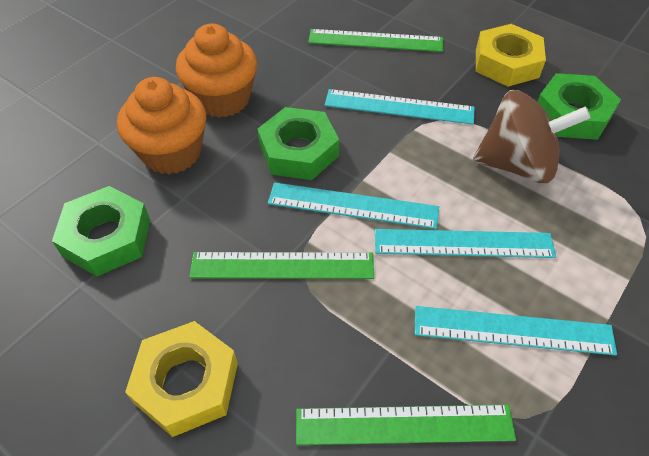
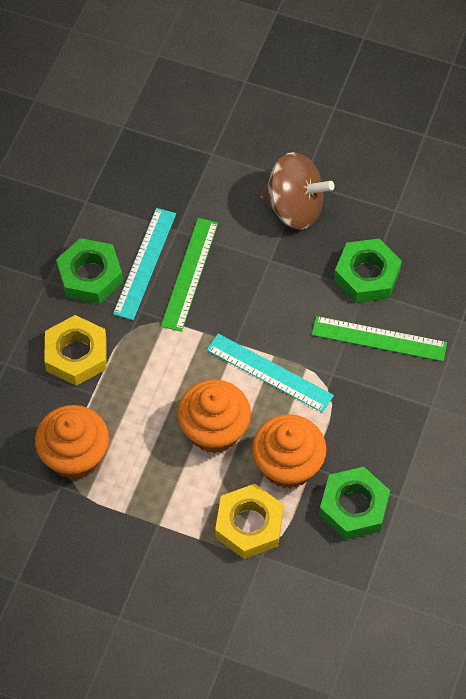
green ruler: [189,252,374,279] [296,405,516,445] [308,29,443,52] = 3 -> [161,218,218,332] [312,316,447,361] = 2
orange cupcake: [117,77,206,174] [176,24,257,117] = 2 -> [35,405,109,479] [177,379,251,453] [252,414,327,489] = 3
turquoise ruler: [268,182,439,229] [325,89,475,124] [375,229,556,258] [415,306,617,355] = 4 -> [113,208,176,320] [207,334,334,413] = 2

